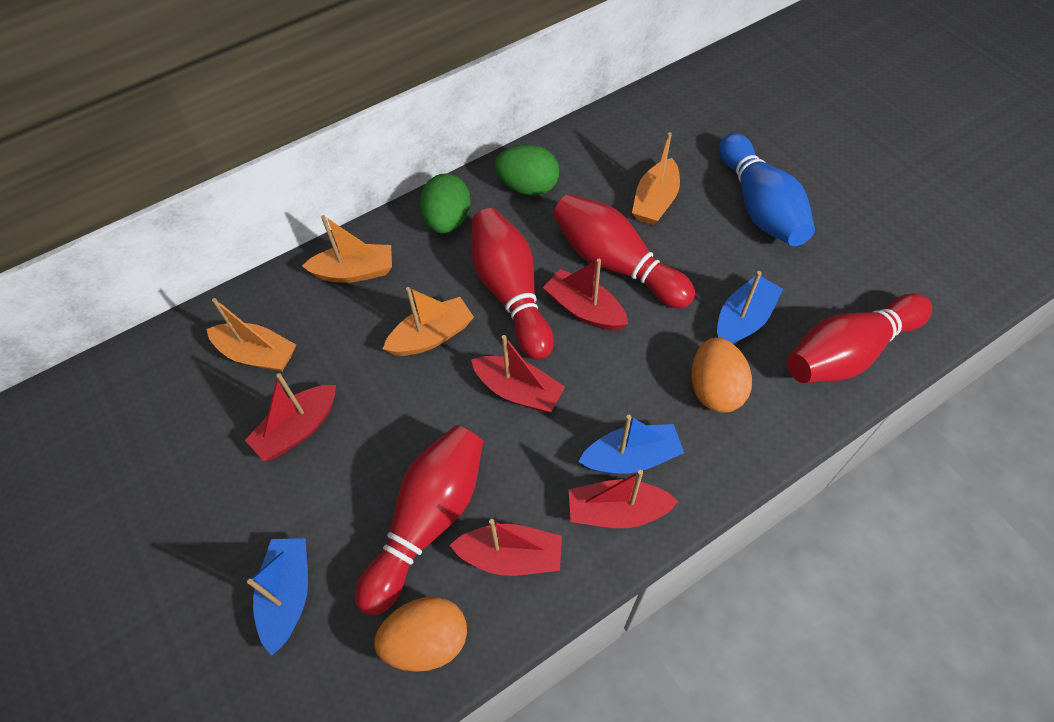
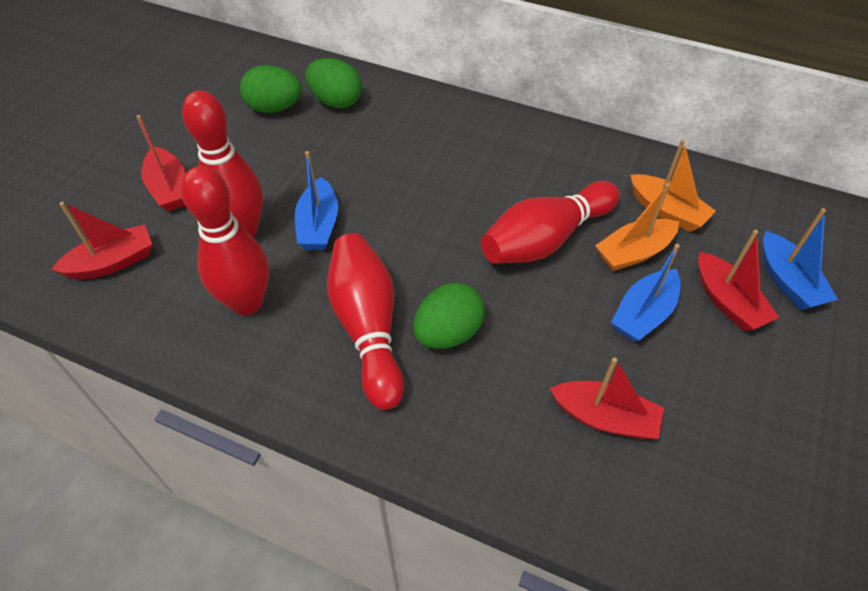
blue bowling pin: [719,133,815,246] = 1 -> none = 0
green egg: [420,174,471,233] [495,145,559,196] = 2 -> [240,65,302,113] [305,58,362,108] [413,283,485,349] = 3
orange boat: [206,298,296,372] [302,215,392,283] [383,287,474,356] [632,132,680,225] = 4 -> [595,183,679,271] [630,139,716,232] = 2
orange egg: [374,597,467,672] [691,337,752,413] = 2 -> none = 0
red boat: [245,373,336,461] [450,519,562,576] [471,335,565,412] [543,259,628,330] [569,470,678,528] = 5 -> [51,202,152,280] [136,115,185,211] [550,357,664,439] [698,230,779,331] = 4

